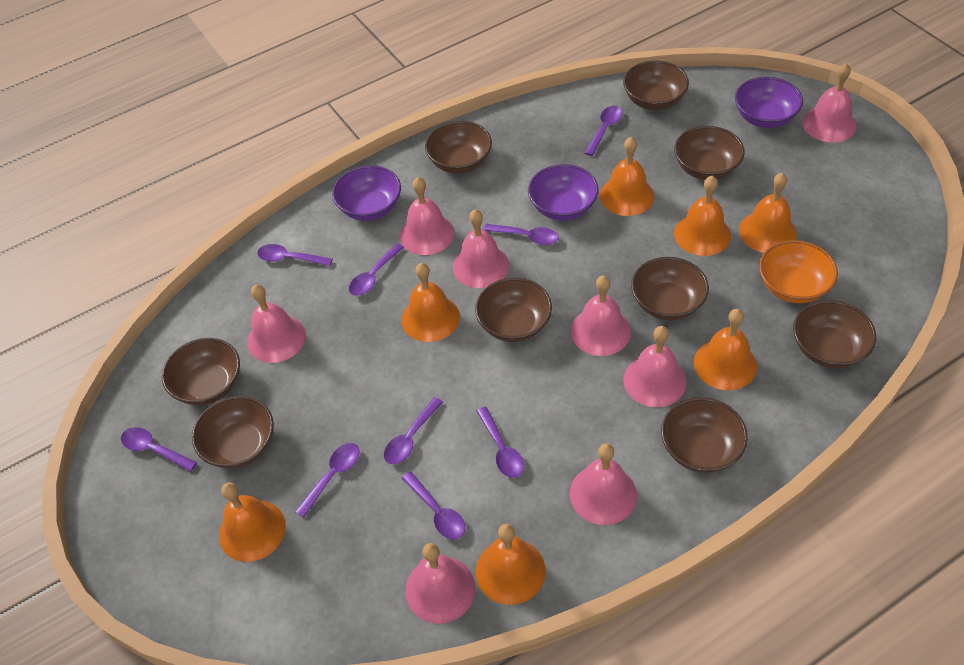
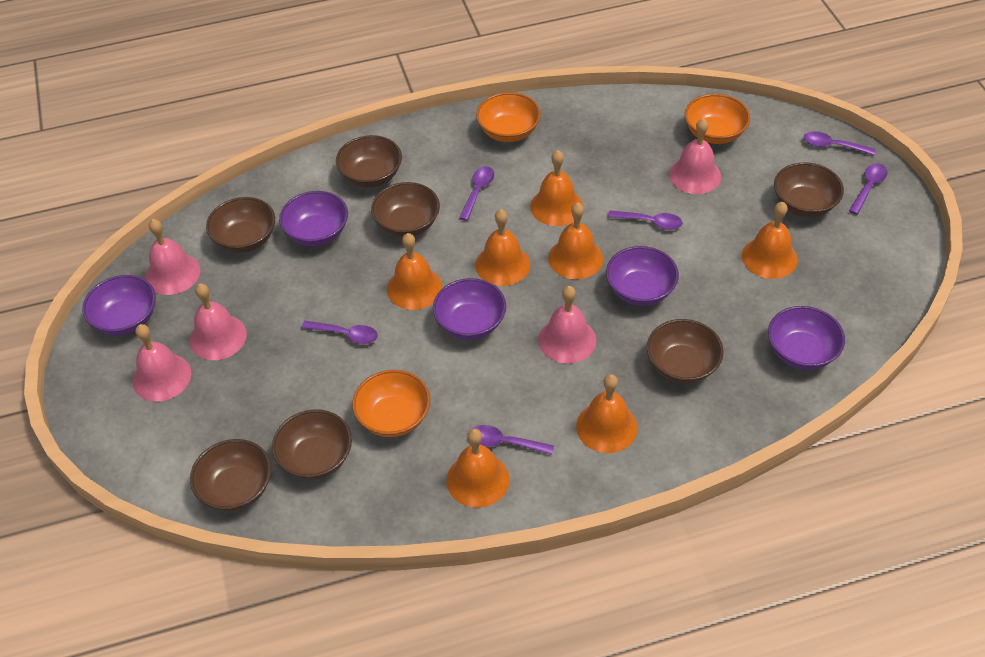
brown bowl: [162,338,240,405] [192,396,274,469] [425,121,492,174] [475,278,552,342] [623,61,689,110] [631,257,709,321] [661,397,748,473] [674,126,745,180] [793,300,876,368] = 9 -> [190,439,271,511] [206,197,275,253] [272,409,352,480] [336,135,402,188] [371,182,440,237] [647,319,724,384] [774,162,844,217] = 7
orange bowl: [759,240,838,304] = 1 -> [352,370,430,437] [476,92,541,142] [685,94,750,144] = 3
pink bell: [247,284,306,363] [400,177,454,255] [405,543,475,624] [453,209,509,288] [570,443,637,525] [571,275,631,356] [623,326,687,407] [802,63,856,142] = 8 -> [132,324,192,401] [145,219,200,295] [189,284,247,360] [538,286,596,364] [669,118,721,194] = 5
purple bowl: [332,165,401,221] [528,164,599,221] [735,77,803,128] = 3 -> [82,275,156,335] [279,191,348,246] [433,278,506,340] [606,246,679,306] [768,306,845,370] = 5
purple spoon: [121,427,197,472] [257,244,333,266] [295,443,360,518] [349,243,404,296] [384,397,443,464] [402,471,465,539] [476,407,524,478] [483,224,559,245] [585,106,622,156] = 9 -> [301,321,378,344] [459,166,494,221] [473,425,554,455] [608,210,683,230] [804,131,876,155] [849,163,887,215] = 6

